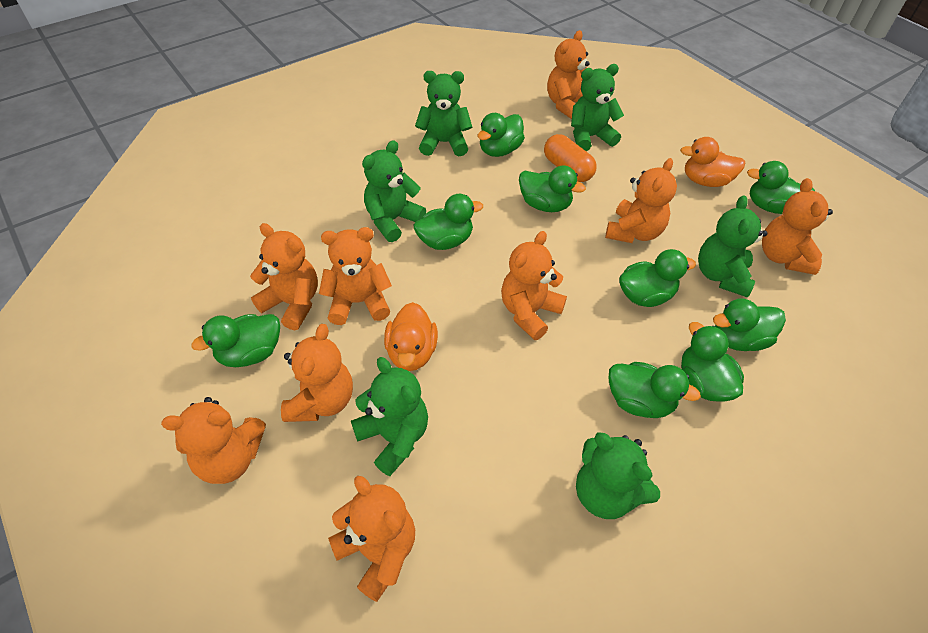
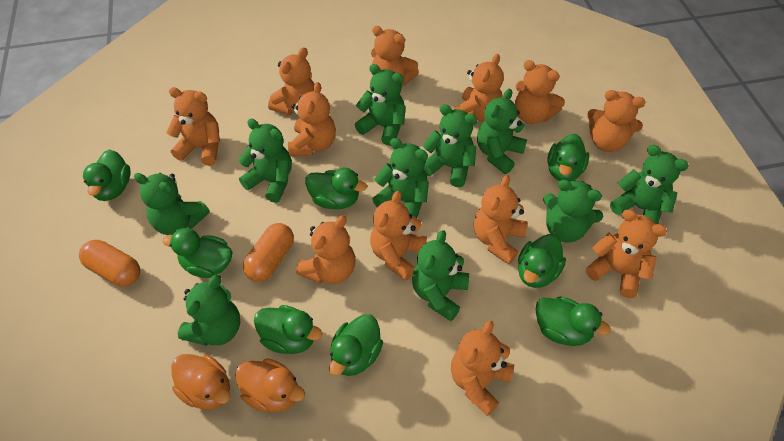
green duck: [191,314,280,367] [414,194,483,250] [477,113,525,157] [519,165,586,212] [609,362,701,418] [619,249,696,307] [681,322,744,402] [713,298,786,351] [747,161,815,214] = 9 -> [83,149,131,201] [163,228,232,278] [254,305,322,354] [305,168,367,209] [329,314,383,376] [518,234,566,288] [535,296,611,346] [547,134,589,182] = 8
green teddy bear: [351,357,428,476] [362,140,426,242] [415,71,472,156] [571,64,624,151] [576,432,660,519] [698,195,767,298] = 6 -> [134,173,210,235] [178,274,240,346] [238,118,292,203] [355,64,406,146] [372,138,429,218] [412,230,469,321] [422,104,477,187] [477,89,527,174] [543,180,603,243] [610,145,689,224] = 10
orange capsule: [544,134,597,182] = 1 -> [79,240,140,287] [243,223,294,282] = 2
orange teddy bear: [161,397,266,484] [250,223,318,330] [281,324,353,422] [319,227,392,325] [328,476,415,602] [501,231,567,340] [547,30,590,119] [605,158,677,243] [762,178,833,275] = 9 -> [166,87,220,166] [268,47,314,115] [288,82,336,157] [296,215,355,284] [370,191,427,281] [371,26,419,86] [451,320,514,416] [453,54,504,121] [474,175,527,264] [515,60,565,124] [586,210,667,298] [587,90,646,152] = 12

